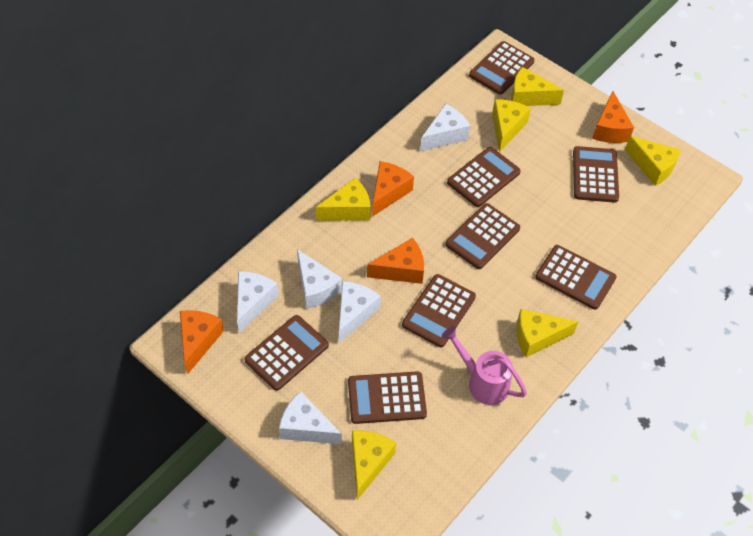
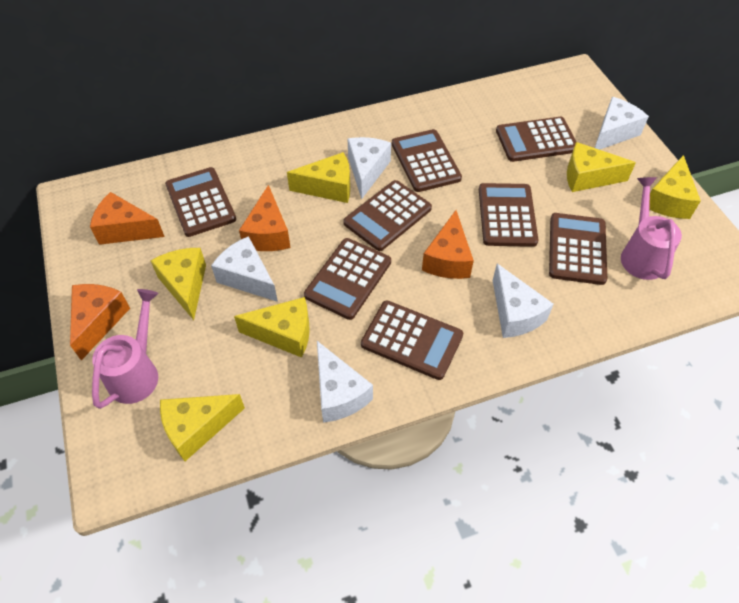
pink watering can: [442,326,527,405] = 1 -> [92,289,159,409] [621,177,682,280] = 2

